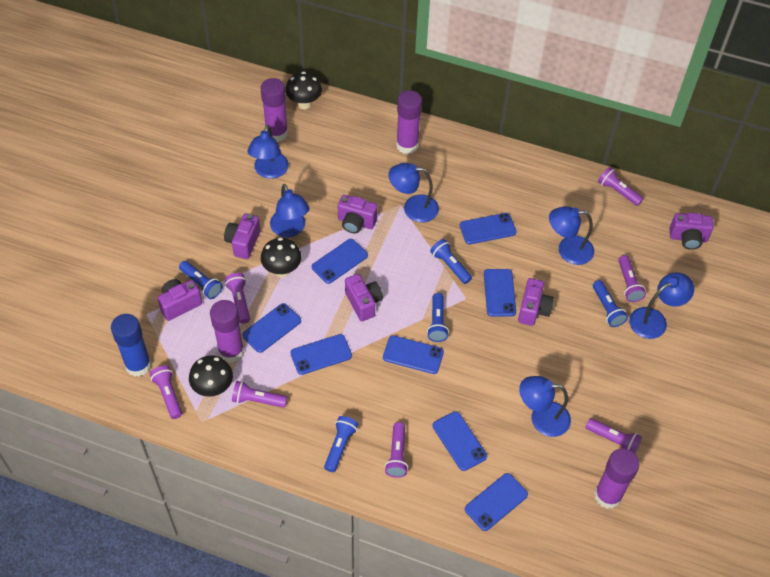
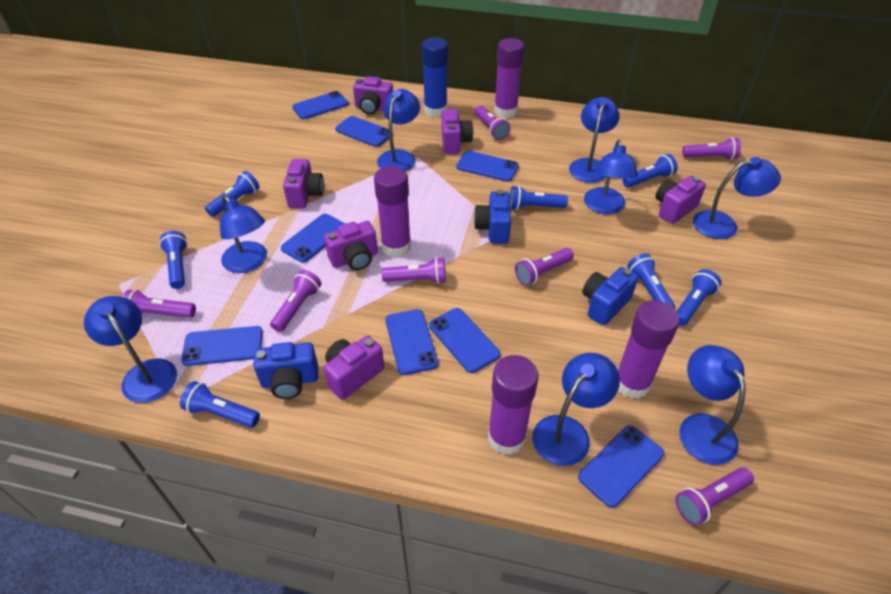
black mushroom: [189,355,233,397] [261,238,302,277] [285,72,322,109] = 3 -> none = 0
blue camera: none = 0 -> [253,342,318,399] [474,190,511,244] [582,267,638,325] = 3
blue flashlight: [179,261,222,299] [324,416,358,472] [427,293,449,342] [430,239,472,284] [593,280,628,327] = 5 -> [159,231,188,289] [180,381,260,428] [205,171,259,217] [510,186,568,210] [623,154,678,188] [627,253,675,309] [677,269,721,326] = 7
blue lamp: [247,125,289,179] [270,184,309,237] [389,163,439,223] [519,376,571,437] [549,206,594,265] [629,272,694,339] = 6 -> [84,296,177,403] [220,195,267,273] [377,89,420,171] [533,353,620,466] [569,97,620,183] [584,139,638,214] [679,345,746,465] [693,157,781,239] = 8

